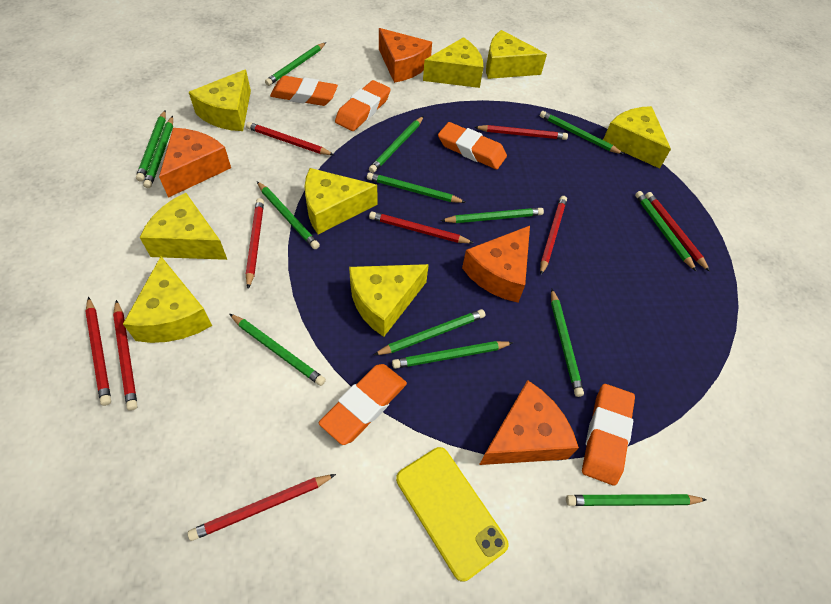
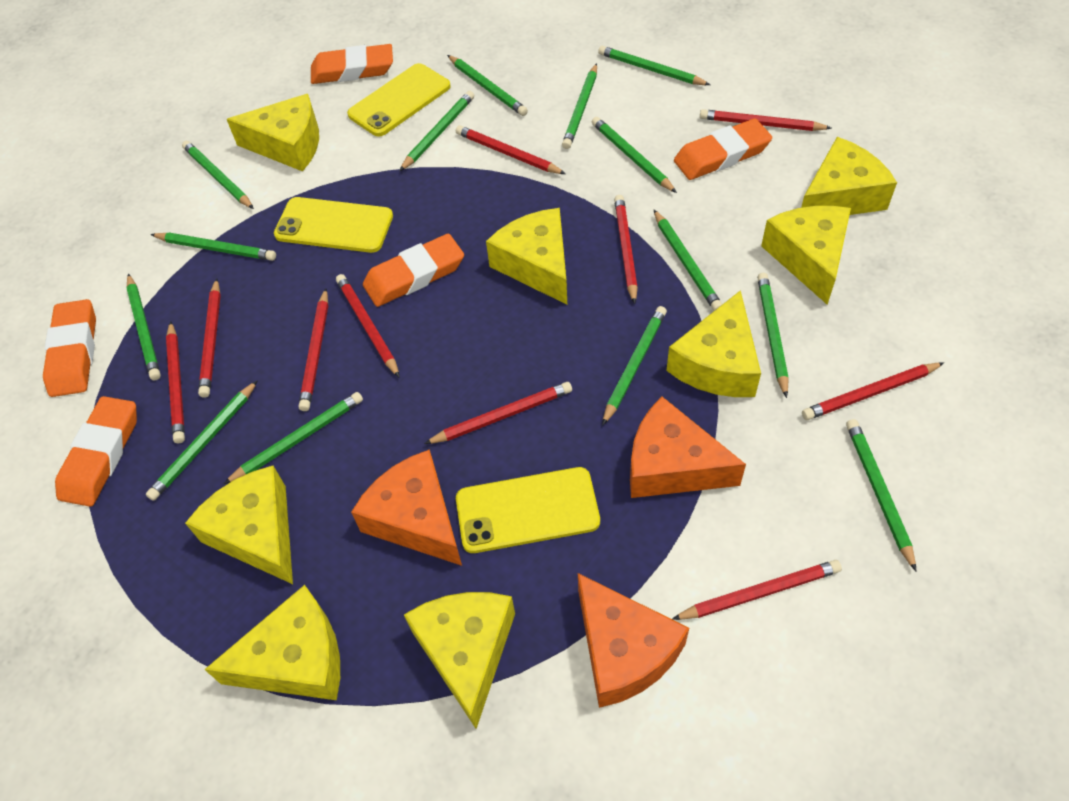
orange cheese: [159,128,231,198] [379,28,432,83] [462,226,530,303] [479,380,579,465] = 4 -> [351,449,462,566] [578,573,689,708] [630,397,746,498] = 3
red pencil: [85,297,111,406] [113,300,138,411] [188,474,336,541] [246,122,334,155] [246,198,264,289] [369,211,474,243] [474,125,568,140] [540,196,567,275] [645,192,710,272] = 9 -> [166,321,185,443] [198,278,221,398] [299,289,328,411] [336,274,400,378] [424,382,572,444] [456,125,566,174] [614,195,638,304] [672,560,842,620] [700,109,832,131] [802,362,944,420] = 10
yellow phone: [396,447,509,582] = 1 -> [274,197,393,253] [347,63,451,137] [456,467,600,553] = 3

